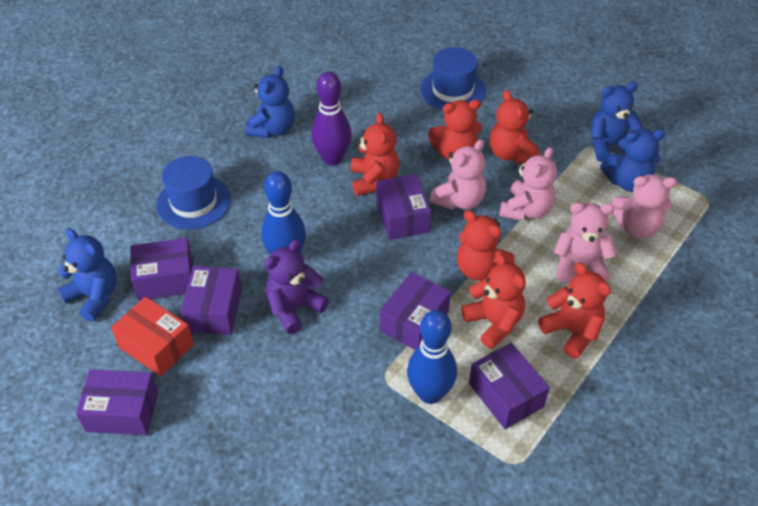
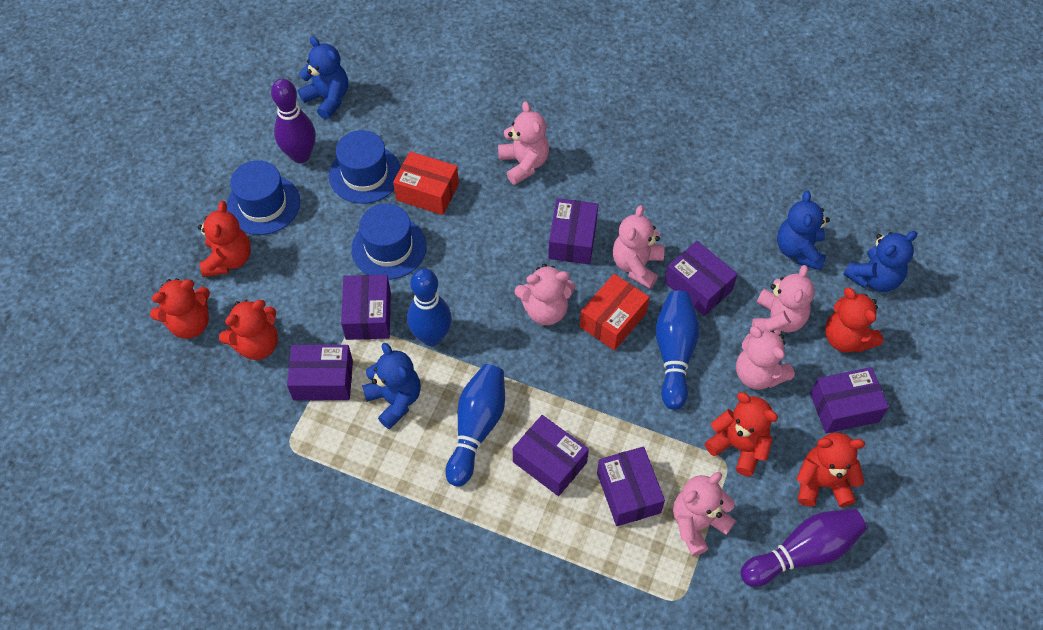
blue bowling pin: [261,171,306,255] [407,310,457,404] = 2 -> [407,268,452,346] [446,364,505,487] [655,291,700,410] = 3
blue hat: [156,156,231,230] [420,47,486,111] = 2 -> [227,160,300,235] [329,130,401,204] [351,203,427,280] = 3
pink teddy bear: [430,139,486,210] [499,147,557,221] [554,203,617,282] [612,174,677,239] = 4 -> [498,101,549,185] [514,264,575,325] [612,205,664,289] [673,472,736,556] [736,326,795,390] [752,265,815,335] = 6
purple bowling pin: [311,72,351,166] = 1 -> [271,78,316,163] [740,509,867,587] = 2
purple box: [76,369,158,435] [130,238,193,301] [180,266,242,335] [376,174,431,240] [380,272,451,350] [469,343,550,429] = 6 -> [287,345,353,400] [341,275,391,340] [513,415,589,496] [548,198,598,264] [597,447,665,526] [664,241,738,316] [810,367,889,433] = 7
purple teddy bear: [265,239,329,334] = 1 -> none = 0
red box: [111,297,194,377] = 1 -> [393,151,459,215] [580,274,650,350] = 2

